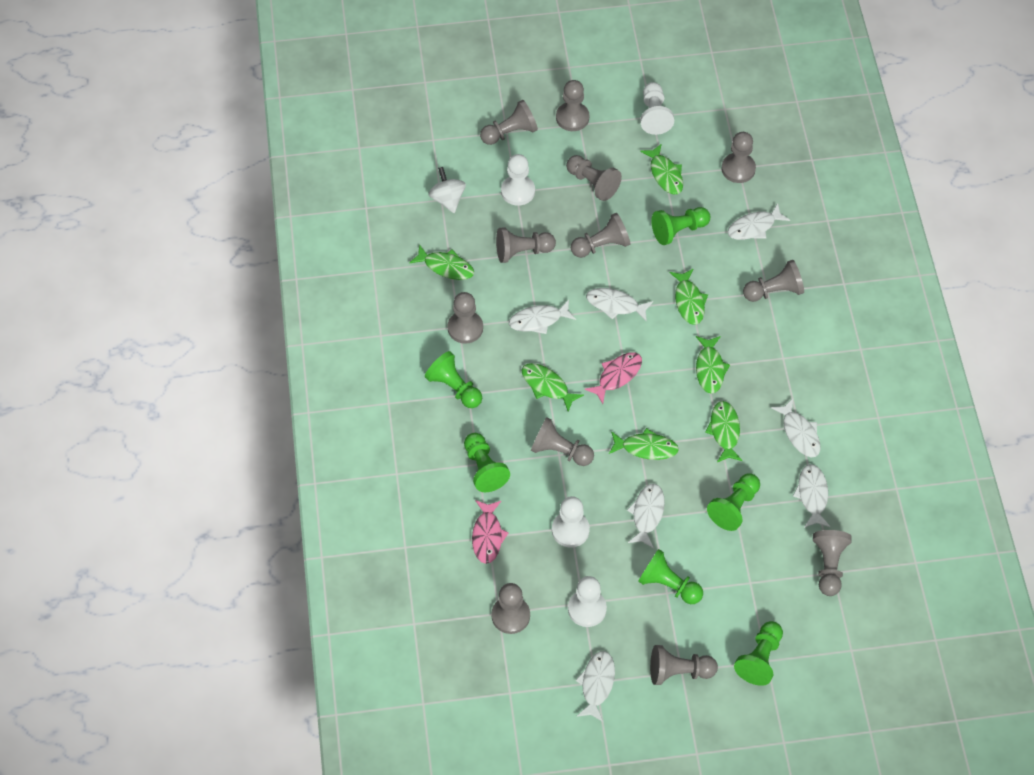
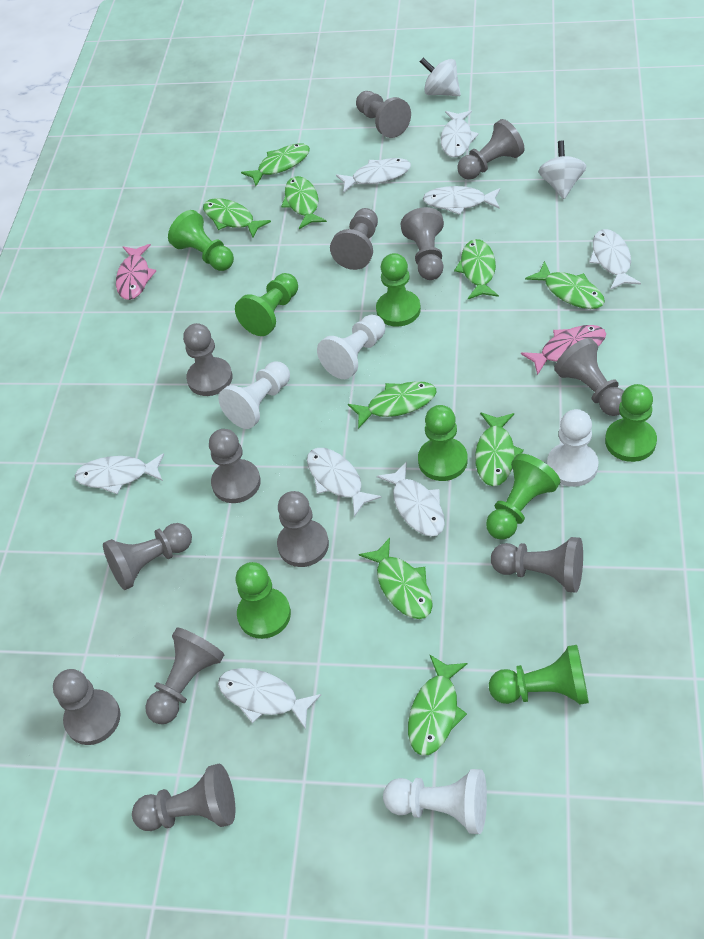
green fish: [409,244,474,280] [522,363,584,412] [609,428,679,460] [640,143,683,194] [670,269,708,325] [696,336,730,394] [705,401,743,462] = 7 -> [203,198,271,238] [241,143,310,186] [281,176,327,229] [348,381,437,429] [359,538,433,619] [408,655,467,755] [454,239,499,299] [475,412,524,486] [525,261,605,309] = 9
green pawn: [425,351,482,408] [464,433,510,492] [638,549,703,604] [652,207,710,245] [707,473,760,531] [734,621,783,686] = 6 -> [168,210,234,271] [235,273,298,336] [236,562,291,639] [376,253,421,327] [418,405,468,481] [486,454,560,540] [489,645,589,705] [605,384,657,462] = 8
grey pawn: [448,292,483,344] [480,100,538,145] [491,583,530,634] [496,227,556,263] [531,417,594,466] [556,80,589,131] [566,155,622,201] [571,213,631,258] [650,645,718,685] [721,132,756,183] [743,260,804,302] [813,530,852,596] = 12 -> [53,669,120,745] [103,523,192,590] [132,764,235,831] [145,627,224,724] [183,323,233,396] [209,429,261,503] [277,491,329,567] [330,208,378,270] [356,91,411,138] [400,207,444,280] [457,119,524,180] [491,537,583,593] [554,338,624,416] = 13
white fish: [509,300,576,334] [575,651,615,722] [586,288,653,322] [627,484,665,549] [728,203,790,240] [771,399,821,457] [793,464,830,528] = 7 -> [75,453,164,494] [218,668,321,730] [307,448,382,517] [336,158,411,193] [377,461,445,537] [423,186,500,215] [441,110,479,158] [589,229,641,290] = 8
white spinning top: [428,167,466,213] = 1 -> [420,58,461,96] [539,141,586,199] = 2

